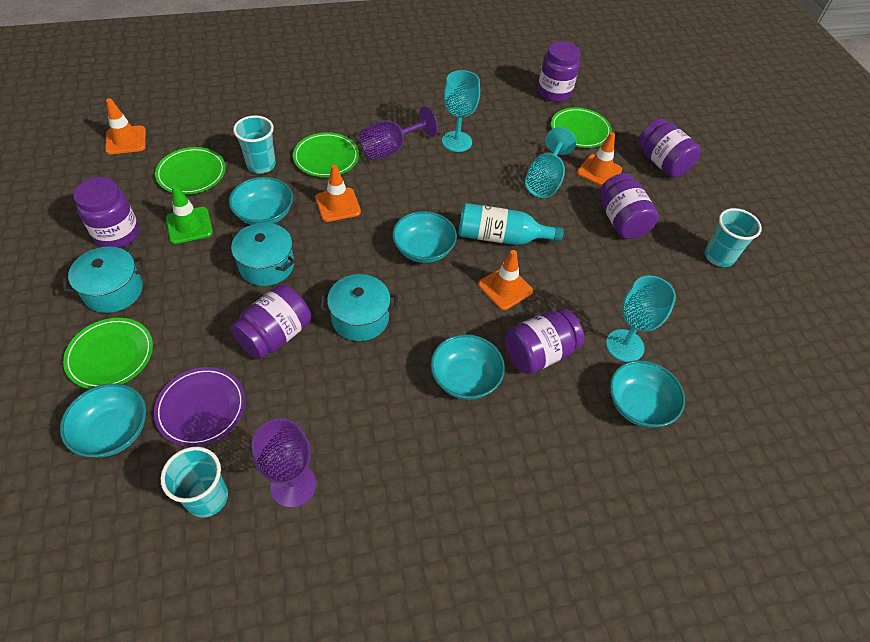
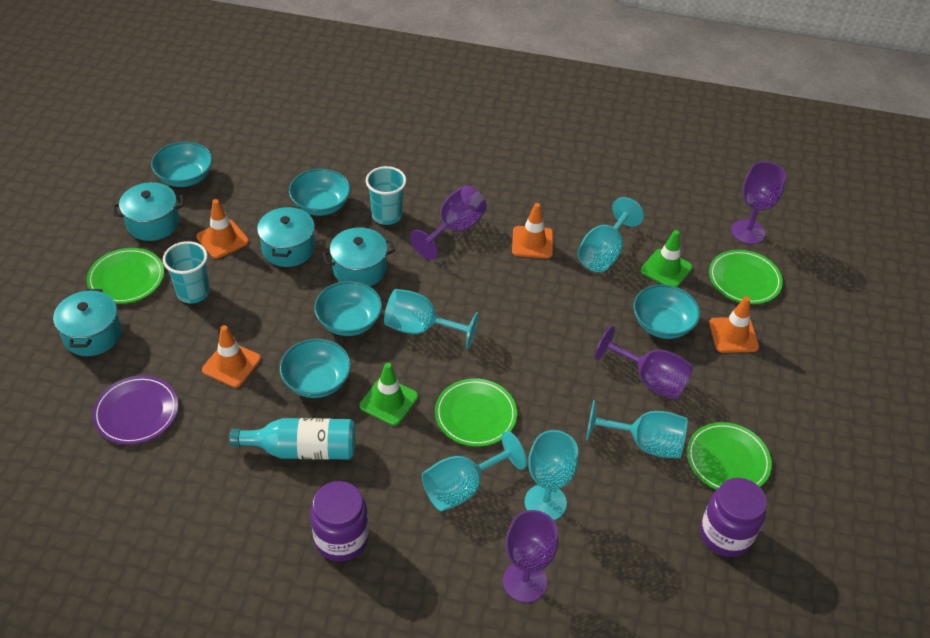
green traffic cone: [166,185,213,244] = 1 -> [359,363,418,426] [640,230,693,287] = 2
purple goblet: [252,419,316,508] [360,106,438,161] = 2 -> [410,185,487,260] [503,510,558,603] [595,326,693,400] [731,162,786,244] = 4
purple jar: [73,177,139,248] [230,284,311,359] [505,308,584,374] [538,41,580,102] [599,173,659,239] [638,119,701,178] = 6 -> [310,481,369,562] [700,478,767,557] = 2
turquoise cup: [160,447,228,518] [233,115,276,174] [705,208,762,267] = 3 -> [163,241,210,303] [366,166,407,225] = 2
turquoise goblet: [442,70,480,152] [525,127,576,198] [606,276,676,362] = 3 -> [384,289,479,349] [422,431,527,511] [525,430,578,520] [577,197,644,272] [586,400,688,458] = 5
turquoise pot: [62,246,145,313] [231,223,295,286] [320,274,398,341] = 3 -> [53,289,122,356] [113,182,184,241] [257,206,315,267] [323,227,395,286] = 4

